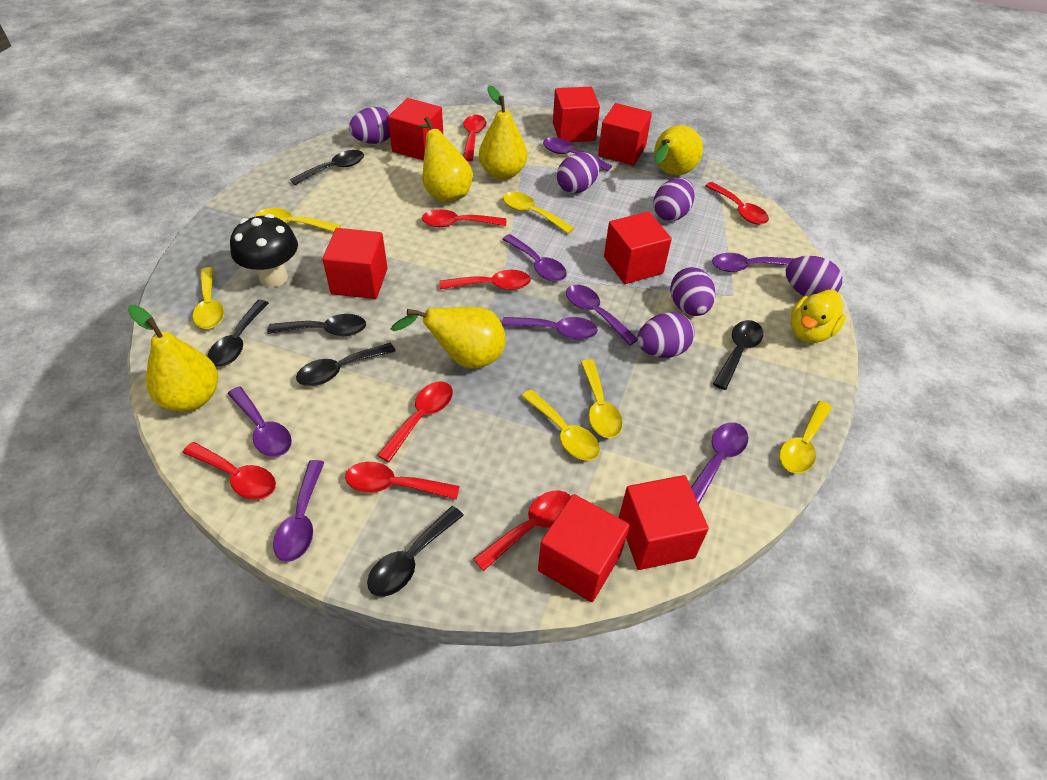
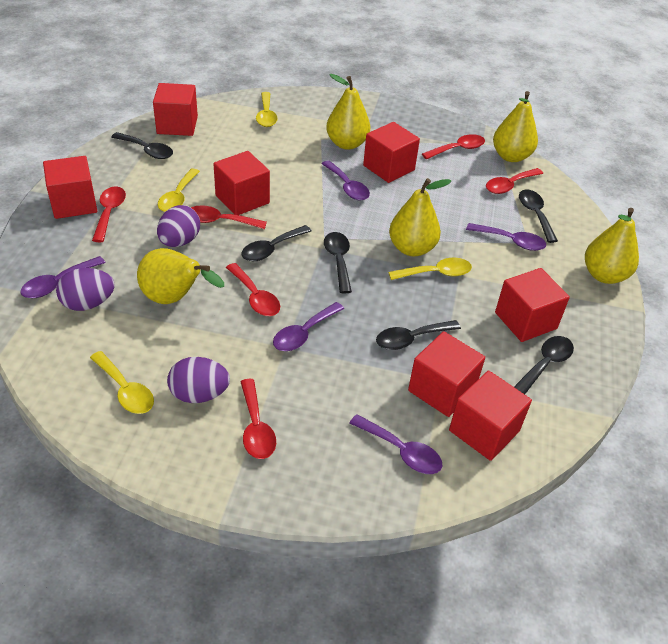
black mushroom: [230,214,298,287] = 1 -> none = 0
purple egg: [349,107,390,144] [557,152,600,193] [637,312,695,358] [653,178,695,221] [670,267,715,316] [786,256,842,297] = 6 -> [56,268,115,311] [157,205,200,247] [167,357,230,403] = 3
purple spoon: [228,386,292,457] [273,460,325,562] [502,234,567,281] [502,317,598,340] [543,137,612,171] [566,285,638,346] [691,422,748,504] [712,253,794,272] = 8 -> [20,256,106,298] [273,302,344,351] [322,160,370,201] [350,414,442,474] [466,223,546,251] = 5
red spoon: [183,442,276,500] [345,462,460,500] [377,381,453,462] [422,209,506,227] [439,270,531,290] [463,115,486,161] [473,490,571,571] [705,182,769,225] = 8 -> [92,186,126,242] [191,205,267,229] [226,263,280,316] [240,379,276,459] [422,134,485,160] [486,168,543,194] = 6
yellow duck: [791,290,846,343] = 1 -> none = 0
yellow spoon: [193,267,224,329] [255,208,341,232] [503,192,574,234] [521,389,600,461] [581,359,623,438] [779,401,832,473] = 6 -> [90,351,154,414] [158,169,200,212] [256,92,278,127] [388,258,472,280] = 4

